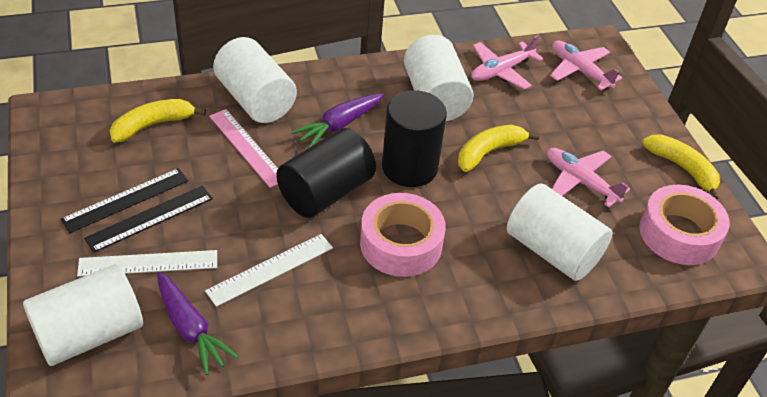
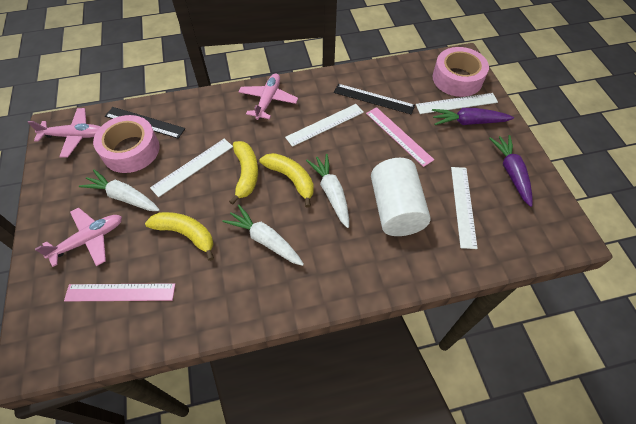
black cylinder: [276,128,376,218] [382,90,447,187] = 2 -> none = 0
pink ruler: [209,109,278,188] = 1 -> [64,283,175,301] [366,107,434,167] = 2
white carrot: none = 0 -> [79,169,160,211] [222,205,304,266] [306,154,349,228] = 3
white cylinder: [23,264,143,366] [213,37,297,123] [404,35,474,121] [507,183,612,281] = 4 -> [371,158,431,236] = 1
white ruler: [77,250,217,276] [205,234,333,307] = 2 -> [150,138,233,197] [285,104,364,147] [416,93,498,114] [451,167,478,249] = 4

